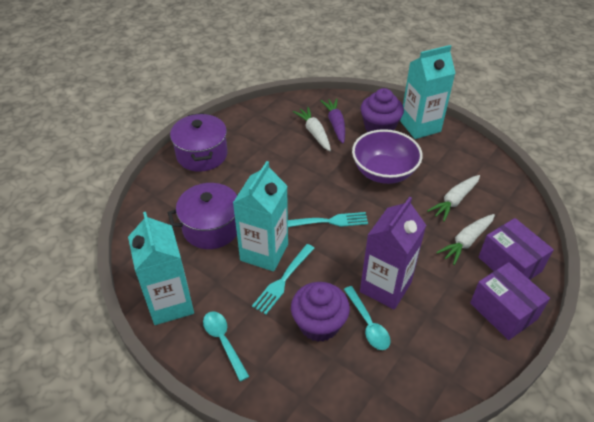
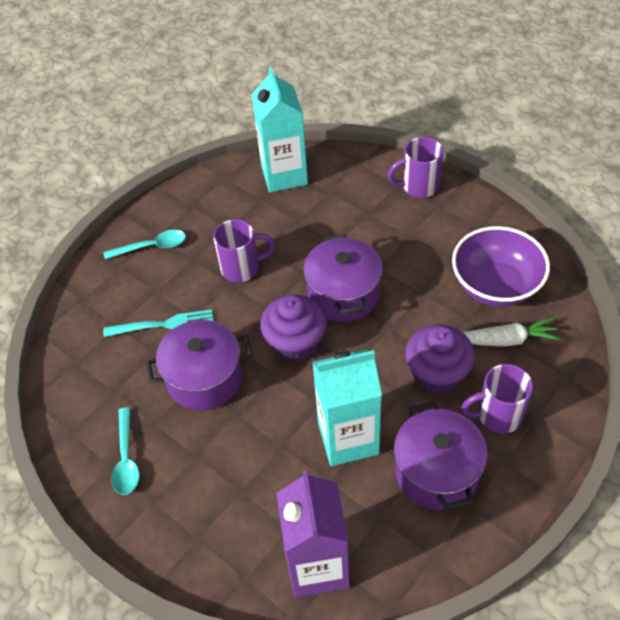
purple box: [470,262,550,340] [479,218,554,280] = 2 -> none = 0
purple carrot: [321,98,345,144] = 1 -> none = 0
purple mug: none = 0 -> [213,219,275,282] [388,137,443,198] [461,364,533,434] = 3
purple pot: [168,183,238,249] [170,113,228,172] = 2 -> [145,320,253,410] [303,234,383,322] [394,402,488,510] = 3
turquoise carton: [128,212,194,325] [233,161,288,271] [400,45,455,139] = 3 -> [252,67,308,192] [313,350,382,466] = 2
turquoise fork: [252,244,315,315] [288,212,368,227] = 2 -> [103,309,213,337] = 1
white carrot: [293,107,331,151] [427,175,480,222] [436,214,495,265] = 3 -> [463,317,561,347] = 1

